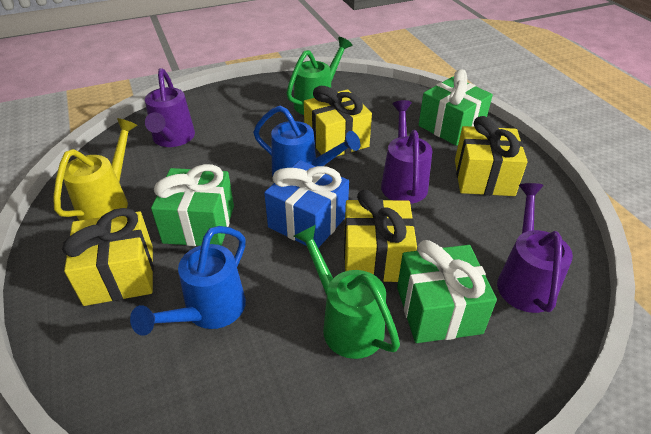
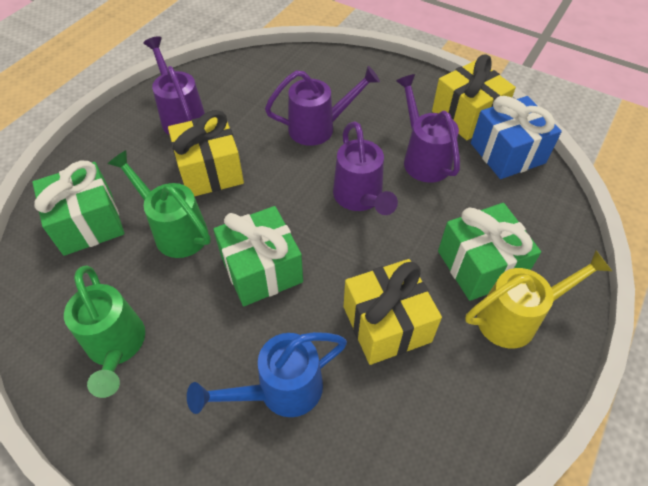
blue watering can: [130,226,246,336] [253,105,360,176] = 2 -> [187,332,347,417] = 1
purple watering can: [145,68,195,147] [381,100,432,204] [497,183,573,313] = 3 -> [143,36,205,135] [265,66,380,146] [333,121,398,215] [396,74,460,183] = 4
yellow gift: [62,208,154,306] [304,86,372,157] [344,190,417,282] [455,116,528,196] = 4 -> [168,110,244,197] [344,259,442,365] [432,54,516,140] = 3

